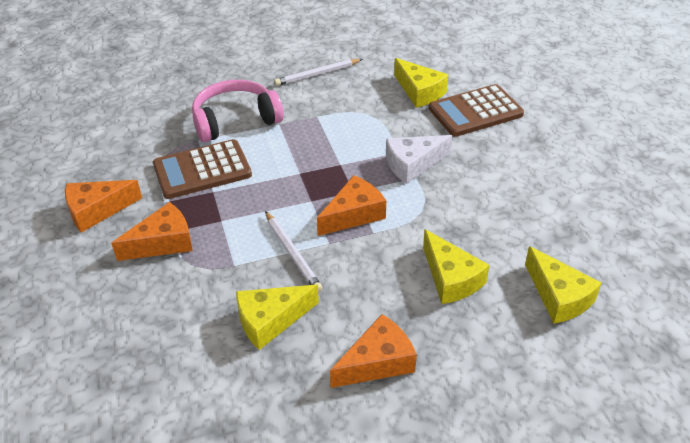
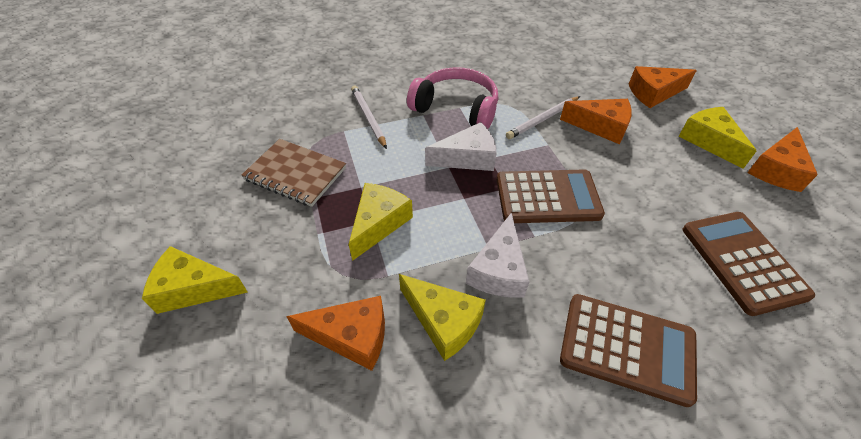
brown calculator: [153,139,252,199] [429,84,524,137] = 2 -> [497,169,605,223] [560,294,697,407] [683,212,815,316] = 3
brown notebook: none = 0 -> [242,139,346,207] = 1
white cheese: [386,135,453,184] = 1 -> [425,122,497,171] [466,213,529,298] = 2

